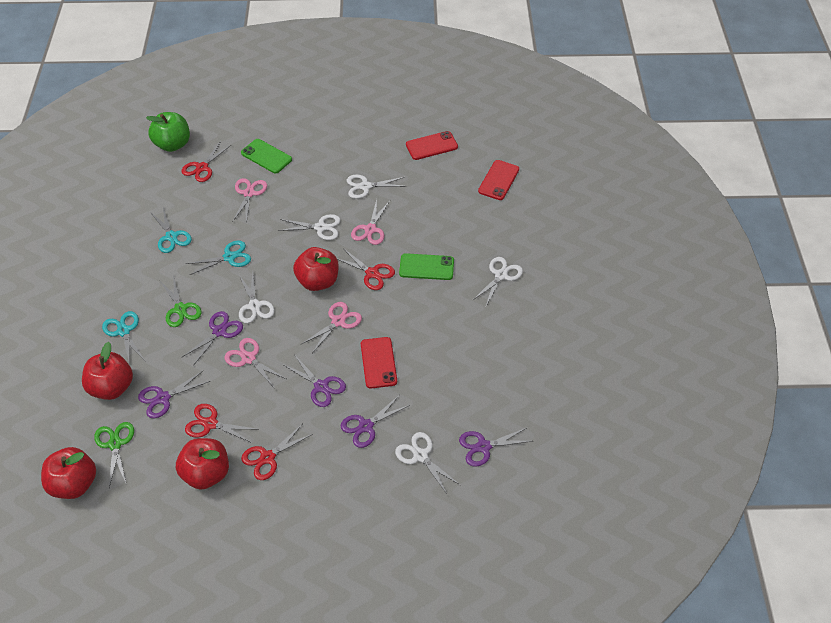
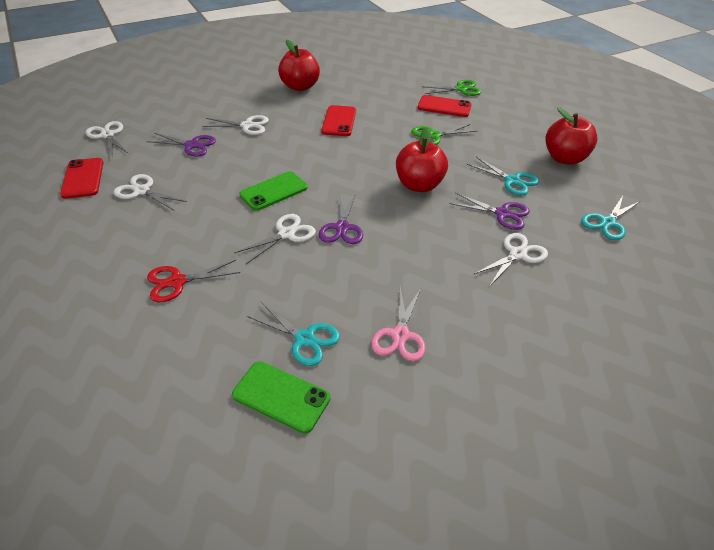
green apple: [146,112,190,152] = 1 -> none = 0
pink scissors: [224,338,286,387] [232,178,267,224] [302,302,362,353] [351,199,390,245] = 4 -> [371,287,426,361] = 1
purple scissors: [138,371,210,418] [182,311,243,366] [284,354,346,407] [340,396,410,448] [459,427,533,467] = 5 -> [146,133,216,157] [319,194,363,244] [450,193,530,230] = 3
red apple: [41,447,96,499] [82,342,133,400] [176,438,229,490] [293,247,339,291] = 4 -> [278,40,320,91] [396,127,448,192] [545,107,598,165] = 3
red scissors: [182,141,231,182] [185,404,256,443] [241,425,313,480] [337,248,395,290] = 4 -> [147,260,240,302] = 1

